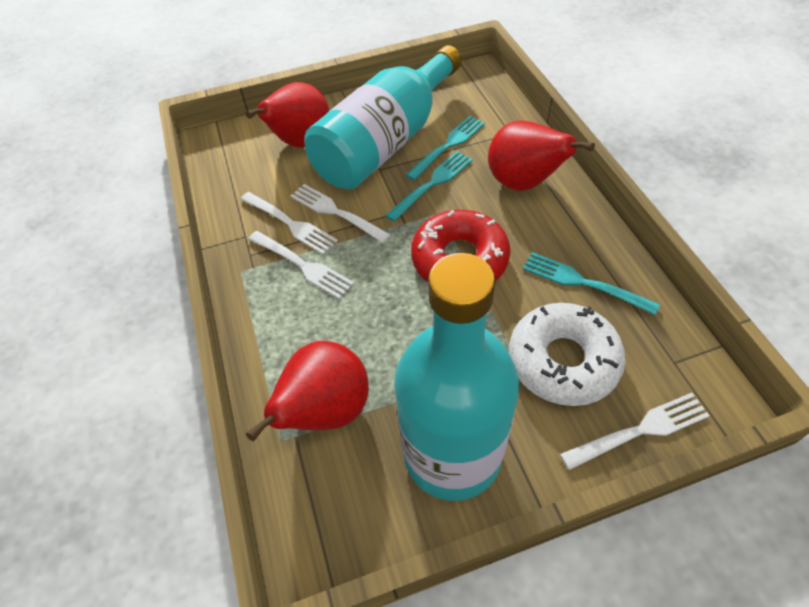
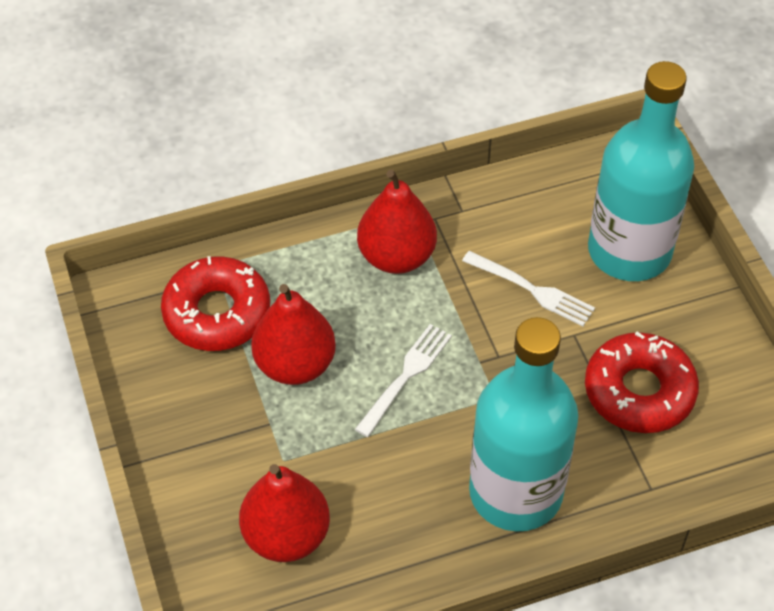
red donut: [411,210,511,282] = 1 -> [161,256,270,351] [585,331,699,433] = 2
turquoise fork: [385,151,473,222] [406,116,485,180] [523,252,660,315] = 3 -> none = 0
white donut: [509,303,626,406] = 1 -> none = 0
white fork: [240,192,338,255] [248,231,354,299] [290,184,391,243] [560,393,710,470] = 4 -> [355,324,452,437] [462,251,595,326] = 2

